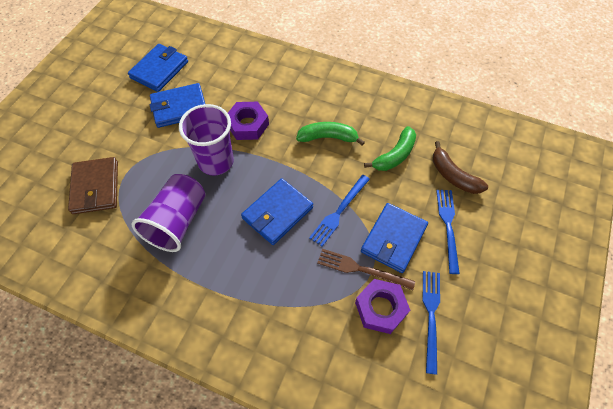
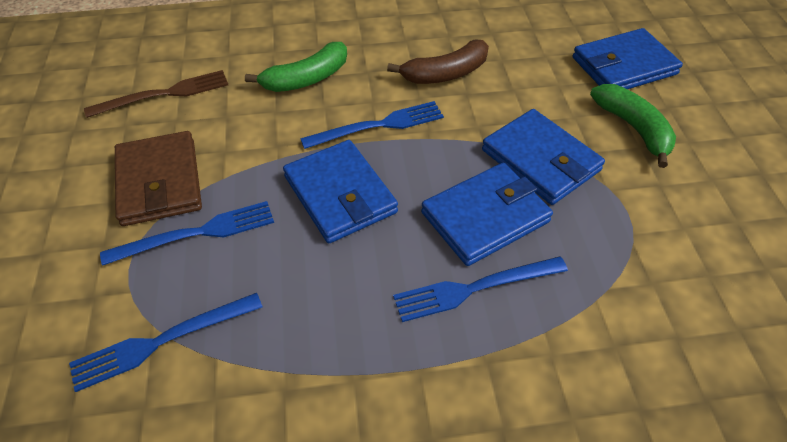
blue fork: [309,175,370,246] [422,271,440,375] [436,190,460,274] = 3 -> [69,293,263,392] [100,201,274,266] [300,101,444,149] [393,256,568,322] = 4
purple cup: [131,174,206,252] [179,104,234,175] = 2 -> none = 0
purple nut: [228,102,269,140] [355,279,410,334] = 2 -> none = 0

